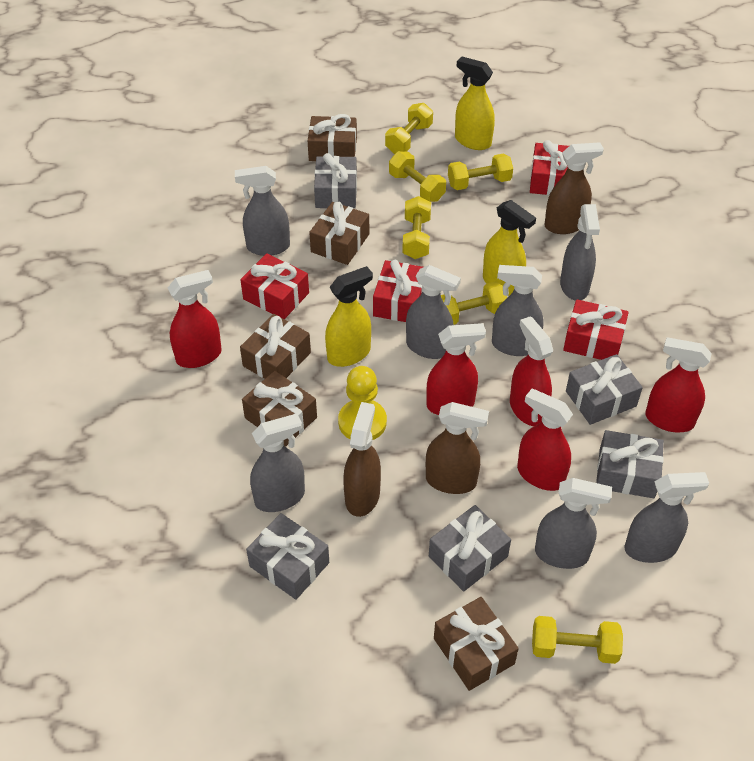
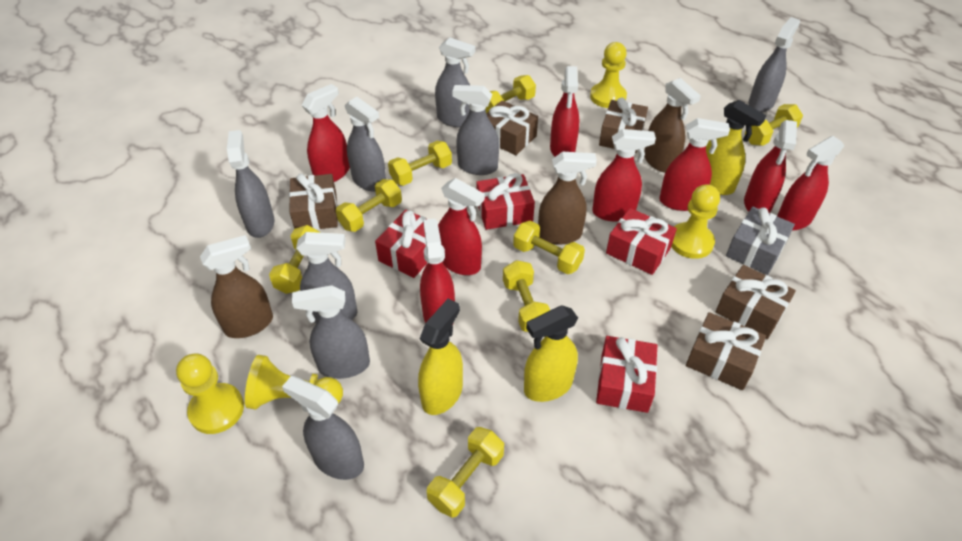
grey gift: [246,513,329,600] [314,153,357,208] [429,505,511,592] [566,354,643,425] [596,430,664,498] = 5 -> [726,207,795,275] = 1
grey spray bottle: [235,166,290,256] [250,414,305,512] [406,265,461,359] [492,265,544,356] [535,478,612,569] [560,204,600,301] [624,472,709,563] = 7 -> [227,130,274,238] [282,376,364,480] [292,285,370,379] [296,232,357,323] [345,97,386,192] [435,37,475,127] [452,85,499,175] [748,17,800,113] = 8
red spray bottle: [168,270,222,368] [427,323,486,415] [510,316,553,426] [517,389,573,491] [645,337,712,432] = 5 -> [302,84,350,182] [420,219,455,325] [438,178,485,275] [550,66,579,157] [592,129,656,221] [659,118,730,211] [744,120,797,213] [777,136,844,231] = 8
yellow dumbbell: [385,103,433,154] [389,151,446,202] [402,196,431,259] [441,282,507,325] [448,154,513,190] [532,616,623,664] = 6 -> [269,225,320,294] [336,179,402,232] [388,141,452,186] [427,427,504,518] [486,75,536,113] [503,260,550,332] [513,221,585,274] [745,104,803,146] = 8
yellow pawn: [338,366,387,440] = 1 -> [176,354,244,434] [245,355,343,410] [590,42,627,108] [671,184,720,259] = 4

